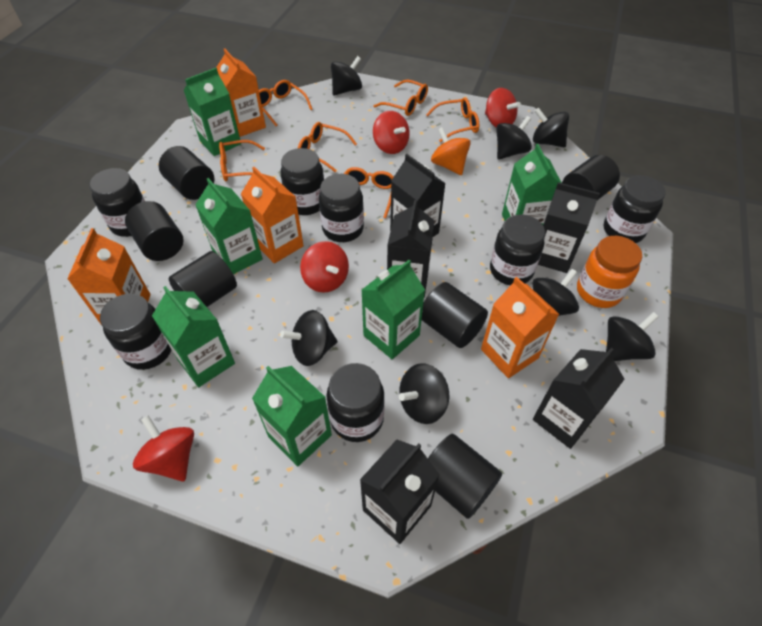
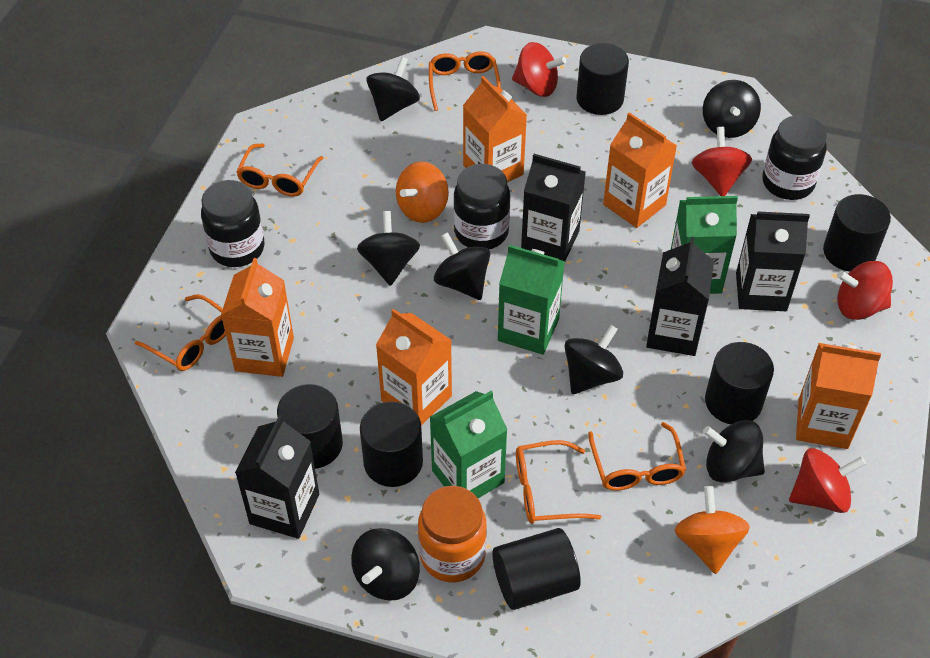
black carton: [360,440,440,544] [387,200,434,297] [390,154,446,237] [533,348,624,449] [538,182,600,273] = 5 -> [235,415,319,539] [521,154,586,261] [646,236,714,356] [736,212,810,311] = 4
black jar: [89,168,145,237] [100,294,171,370] [280,148,324,215] [319,174,364,242] [326,363,385,442] [490,215,545,286] [604,175,666,243] = 7 -> [201,180,265,267] [453,164,510,249] [762,115,827,200] = 3
green carton: [152,286,235,387] [183,68,241,156] [195,178,262,274] [252,366,332,466] [362,260,425,359] [502,144,562,225] = 6 -> [430,391,508,498] [498,245,565,355] [671,196,738,294] = 3
orange carton: [67,228,150,324] [216,48,266,137] [241,167,304,264] [481,277,559,378] = 4 -> [221,258,294,377] [376,309,452,425] [463,76,527,182] [603,112,677,228] [796,343,881,449] = 5
orange glasses: [219,140,265,181] [259,80,313,126] [298,122,357,172] [344,167,394,218] [374,79,428,116] [426,97,479,142] = 6 -> [135,294,226,371] [236,144,323,197] [429,51,501,111] [516,440,601,524] [588,422,686,491] = 5
orange spinning top: [431,127,471,175] = 1 -> [396,161,449,223] [675,486,750,574] = 2

